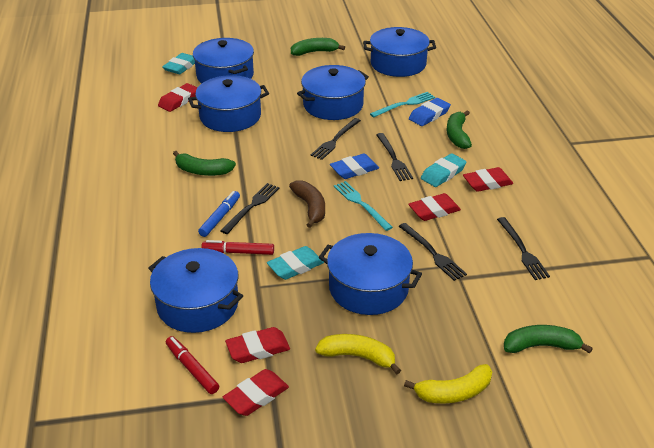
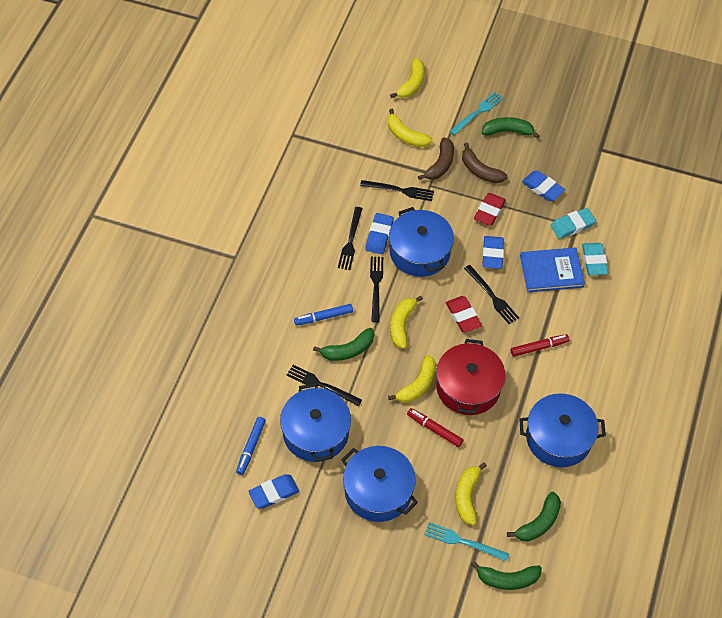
blue book: none = 0 -> [520,247,585,292] = 1
blue eraser: [330,154,379,179] [409,98,451,126] = 2 -> [248,474,299,509] [365,213,394,254] [482,236,504,269] [522,171,565,201] = 4
blue marker: [198,191,240,237] = 1 -> [236,417,266,475] [294,304,353,326] = 2
blue pot: [148,248,243,333] [188,75,269,132] [193,38,254,84] [297,65,369,120] [319,233,422,315] [363,27,436,77] = 6 -> [280,383,351,462] [341,446,418,522] [389,207,454,277] [519,393,606,467] = 4
brown banana: [289,180,325,228] = 1 -> [418,137,454,180] [462,142,508,184] = 2
red eraser: [158,83,197,112] [223,369,289,416] [225,327,290,363] [408,193,461,221] [463,167,513,192] = 5 -> [446,296,482,333] [474,193,506,226] = 2
red pot: none = 0 -> [436,339,505,415] = 1
turquoise eraser: [162,53,195,74] [267,246,324,280] [421,153,467,187] = 3 -> [551,208,596,239] [582,243,608,275] = 2
yellow banana: [315,334,401,374] [404,364,492,403] = 2 -> [388,109,433,147] [388,355,436,403] [390,58,425,98] [390,296,423,349] [456,462,487,525] = 5

